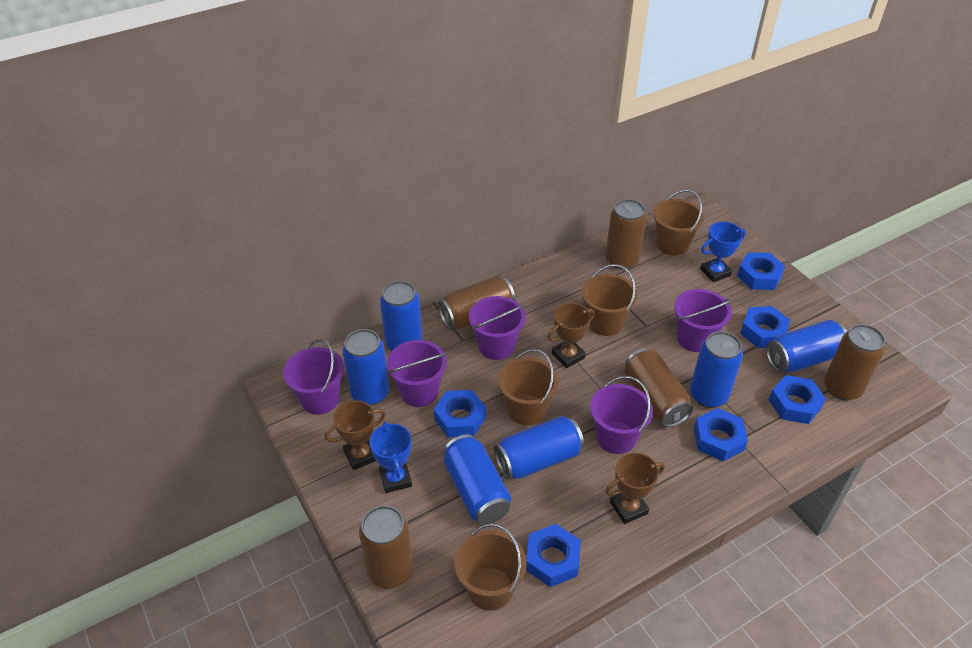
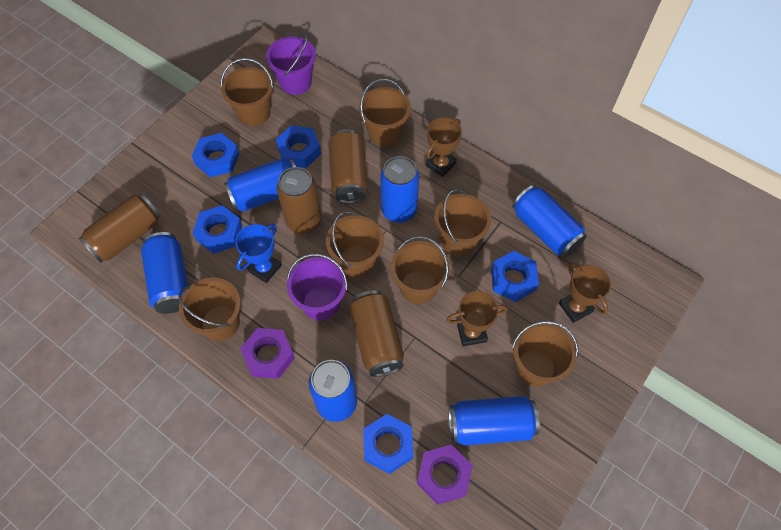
blue nut: [434,390,486,437] [526,524,581,587] [694,408,748,462] [737,252,785,290] [740,306,790,348] [769,375,826,424] = 6 -> [192,133,239,177] [193,205,242,254] [276,125,321,168] [363,414,413,474] [491,251,539,302] = 5
blue trophy: [369,421,412,493] [700,222,746,282] = 2 -> [235,224,281,283] = 1
brown bucket: [454,523,527,611] [498,349,559,425] [582,264,637,336] [653,190,704,256] = 4 -> [178,277,241,341] [221,58,274,126] [326,211,384,278] [359,79,411,147] [391,236,450,304] [434,189,491,256] [512,321,578,387] = 7
brown can: [359,505,413,589] [438,276,515,330] [605,199,647,270] [624,348,693,427] [824,324,885,400] = 5 -> [79,194,160,263] [277,167,322,234] [328,129,368,204] [349,290,404,377] = 4
purple bucket: [283,339,344,415] [387,340,447,407] [469,296,526,360] [590,376,653,454] [674,289,732,352] = 5 -> [266,33,316,95] [287,253,348,321] = 2
purple nut: none = 0 -> [240,328,295,379] [417,445,472,505] = 2

